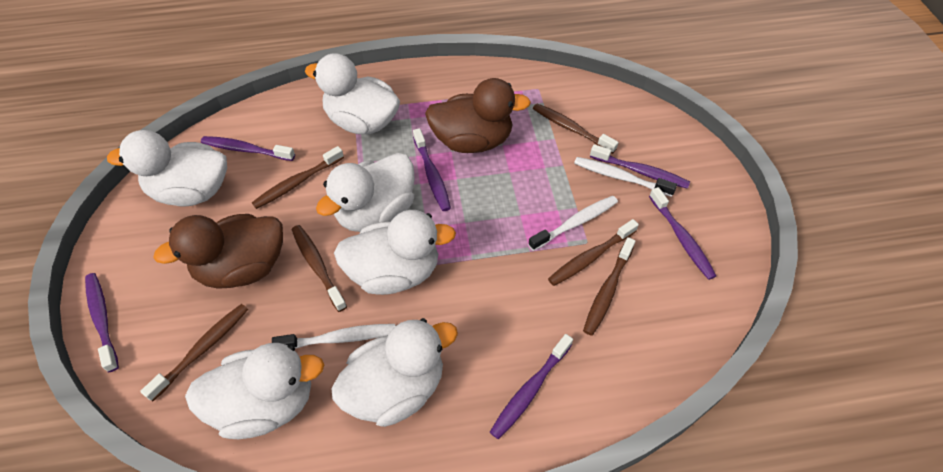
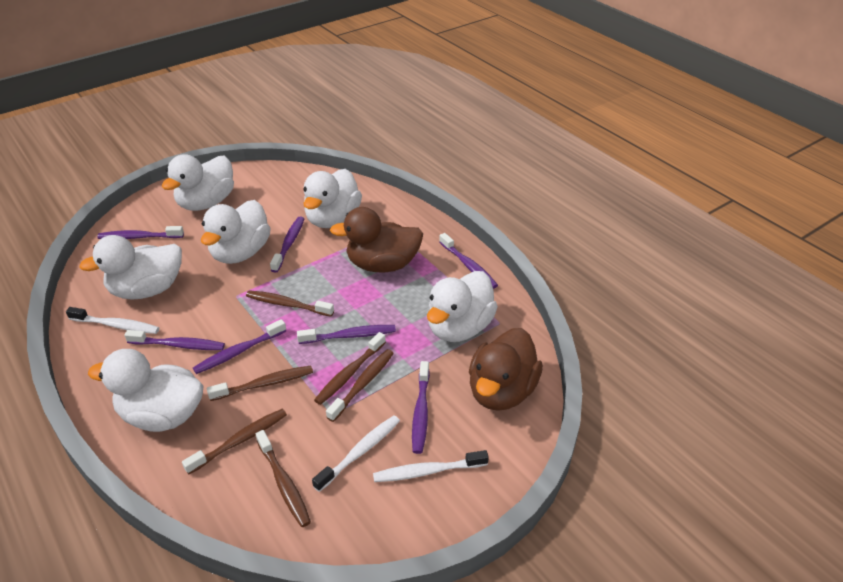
purple toothbrush: [85,273,119,372] [201,136,295,161] [413,128,451,211] [490,334,573,439] [590,144,690,189] [649,187,716,280] = 6 -> [97,226,184,239] [124,330,225,350] [193,319,286,374] [270,217,304,273] [297,325,396,344] [412,361,430,454] [439,233,498,289] = 7

